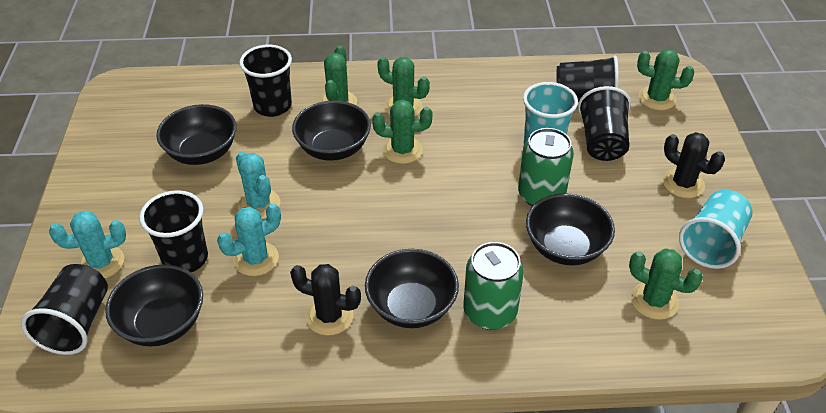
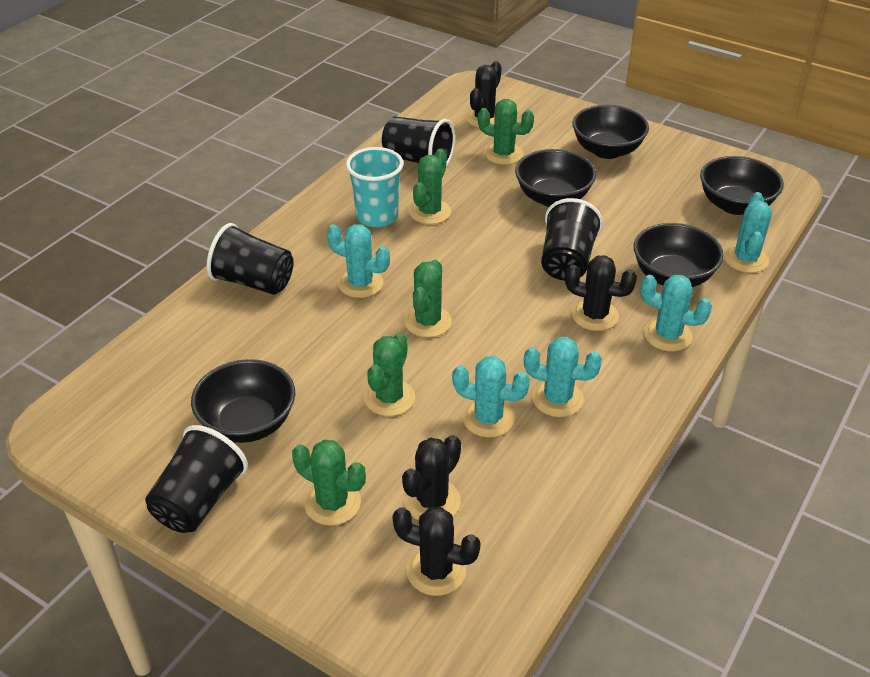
black cactus: [290,264,361,336] [662,132,725,198] = 2 -> [392,507,481,596] [402,435,461,520] [466,61,502,128] [565,255,637,331] = 4
black cup: [21,264,108,355] [139,190,208,272] [239,45,292,117] [556,56,619,102] [578,86,631,161] = 5 -> [145,425,248,533] [206,223,294,295] [382,117,455,167] [541,198,603,281] = 4
green can: [463,242,524,330] [518,128,574,206] = 2 -> none = 0
turquoise cactus: [49,211,126,279] [217,204,281,276] [236,152,280,219] = 3 -> [327,224,390,298] [452,356,530,437] [524,337,602,417] [640,275,712,351] [724,192,772,273] = 5
turquoise cup: [523,82,578,144] [679,190,753,269] = 2 -> [346,147,404,227] = 1

